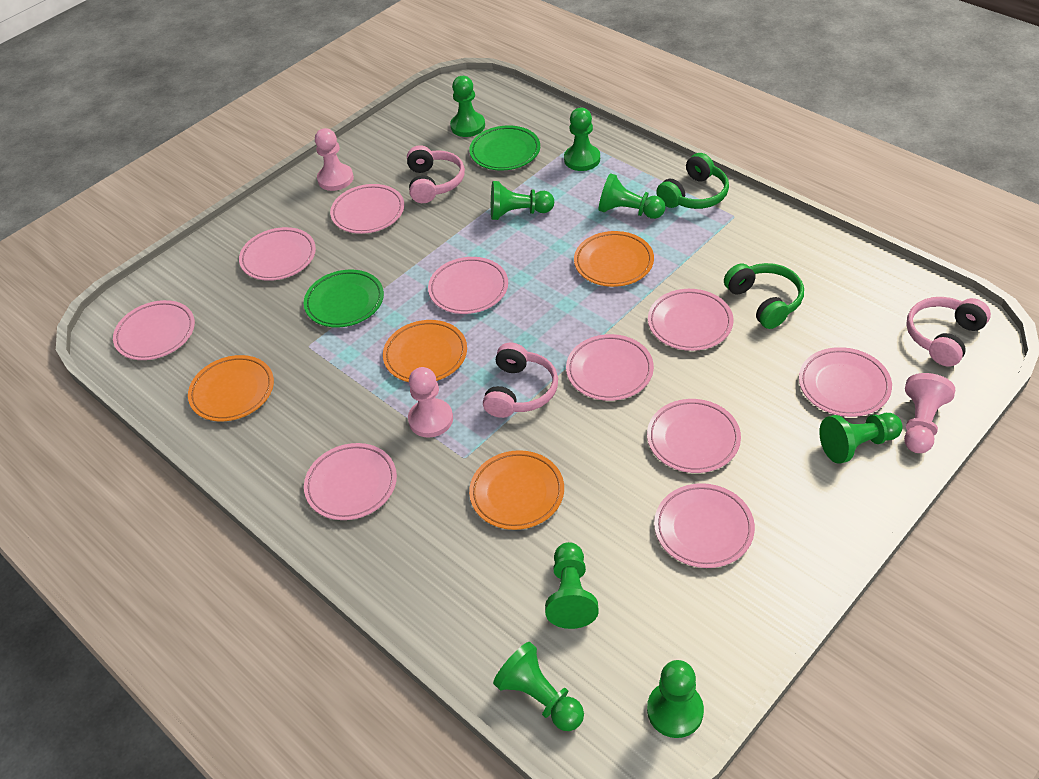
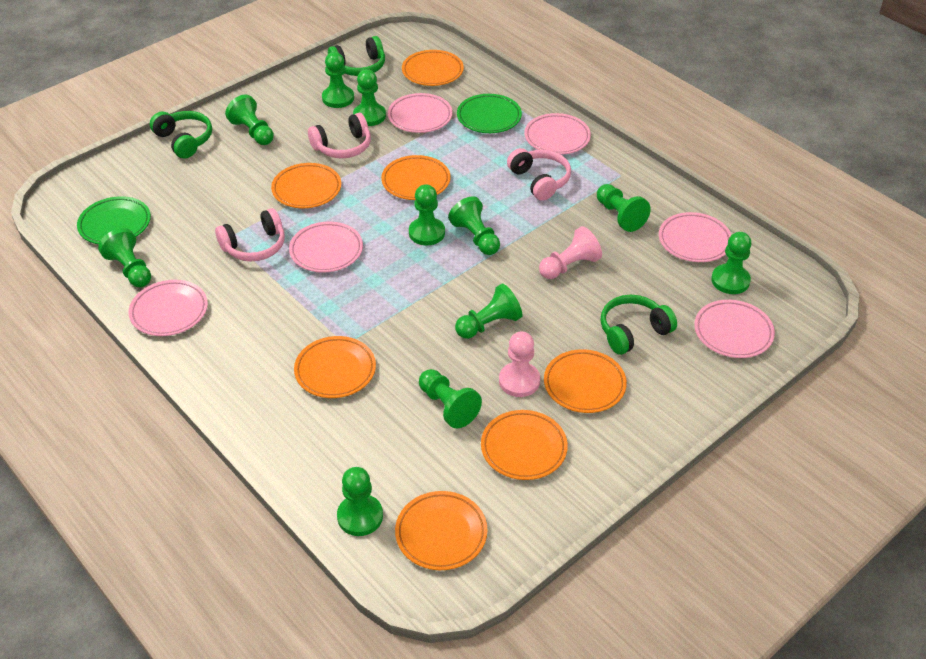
green headphones: [656,153,729,209] [724,263,804,329] = 2 -> [150,111,212,159] [328,36,385,76] [601,295,677,355] = 3
green pawn: [450,76,485,137] [491,181,554,220] [493,642,584,731] [545,542,599,629] [564,108,600,171] [598,173,666,219] [647,660,704,738] [819,413,903,464] = 8 -> [98,228,151,287] [225,95,274,145] [322,52,354,108] [337,467,383,536] [353,69,386,126] [409,184,445,245] [419,369,482,428] [448,196,500,255] [455,284,523,339] [597,184,651,232] [711,232,752,294] = 11
orange plate: [188,355,274,422] [383,320,467,382] [469,450,564,530] [574,231,654,287] = 4 -> [271,163,341,208] [294,336,376,398] [381,155,451,200] [395,491,488,570] [402,50,464,86] [481,410,568,480] [544,349,627,413] = 7
pink pawn: [315,128,354,191] [408,367,453,438] [904,373,955,453] = 3 -> [499,331,540,397] [539,226,602,279] = 2
pink plate: [113,300,195,360] [239,227,316,281] [304,443,397,520] [330,184,404,234] [428,257,508,314] [566,334,654,401] [647,399,741,473] [648,289,733,351] [654,483,755,568] [799,347,892,417] = 10 -> [129,280,208,336] [289,222,363,273] [388,93,453,133] [524,113,591,155] [659,212,732,262] [694,300,775,358] = 6

